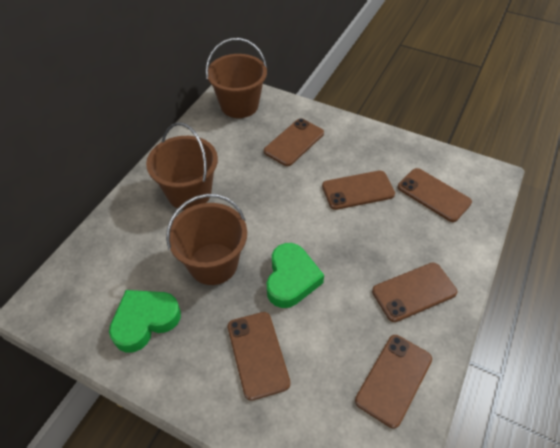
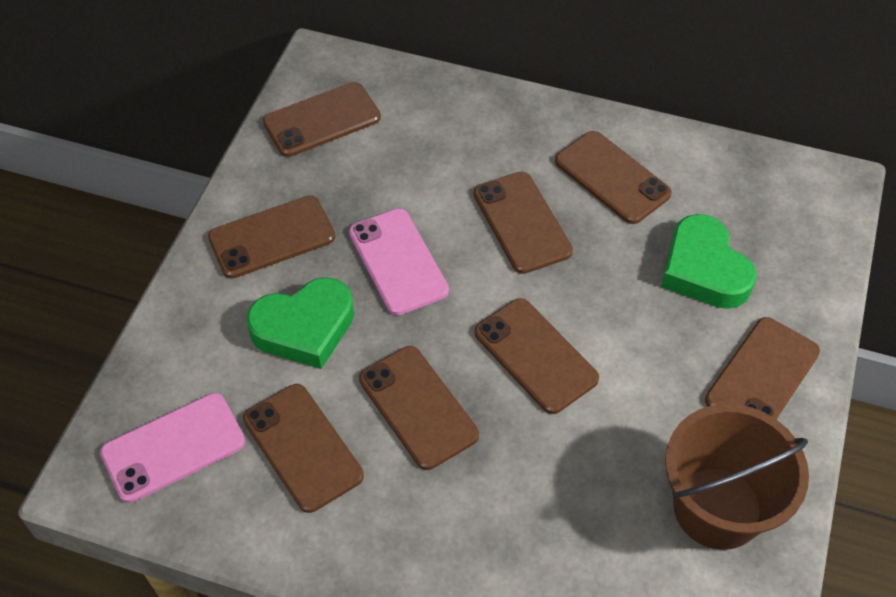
brown bucket: [146,122,218,210] [166,194,247,285] [206,38,267,118] = 3 -> [665,404,809,550] = 1
brown phone: [228,312,291,401] [264,118,324,166] [322,171,395,210] [355,335,432,428] [372,262,457,322] [398,168,472,222] = 6 -> [208,196,335,279] [243,384,364,513] [263,82,381,157] [359,346,479,470] [474,172,573,274] [475,298,599,414] [555,131,672,224] [705,317,820,419] = 8
pink phone: none = 0 -> [100,393,245,503] [349,208,449,315] = 2

